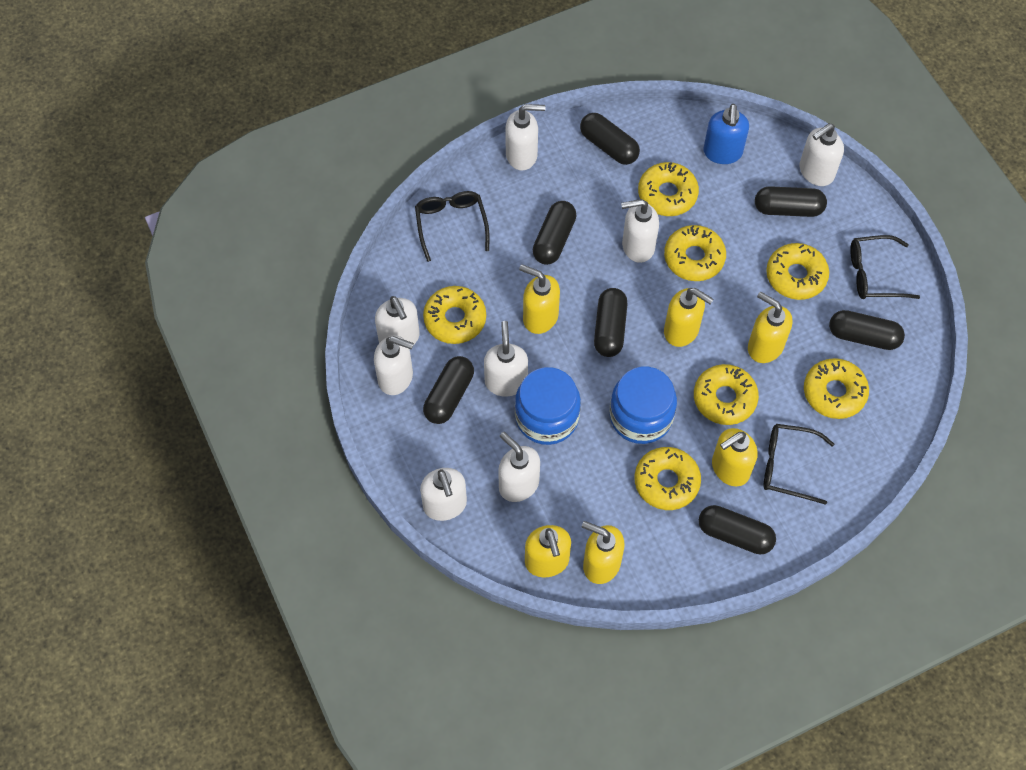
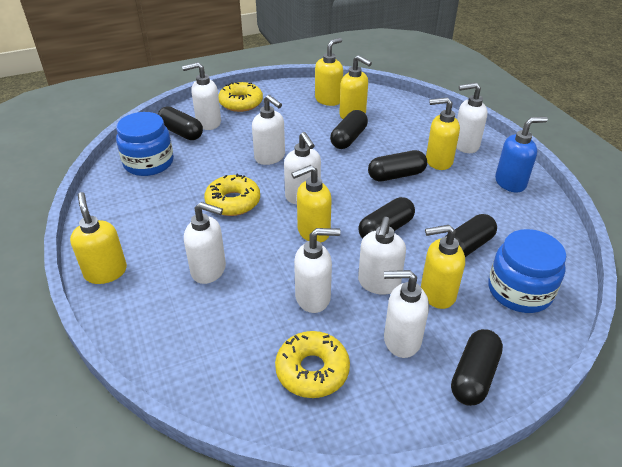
black capsule: [423,356,474,424] [533,201,577,265] [580,113,640,165] [594,288,627,357] [699,505,776,555] [755,186,827,217] [829,310,905,350] = 7 -> [158,106,203,140] [330,110,368,149] [359,197,415,239] [368,150,427,182] [445,214,497,257] [451,329,503,406] = 6
black glasses: [415,191,490,262] [764,424,834,505] [850,235,920,299] = 3 -> none = 0
yellow donut: [423,286,486,344] [634,447,701,510] [638,162,699,216] [664,225,726,281] [694,364,759,425] [766,243,829,300] [804,358,869,419] = 7 -> [204,173,260,216] [218,82,263,112] [275,331,350,398] = 3

